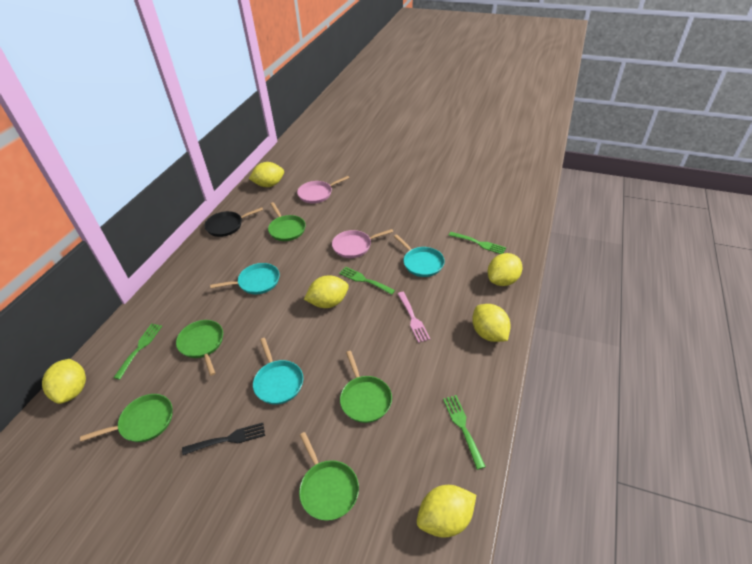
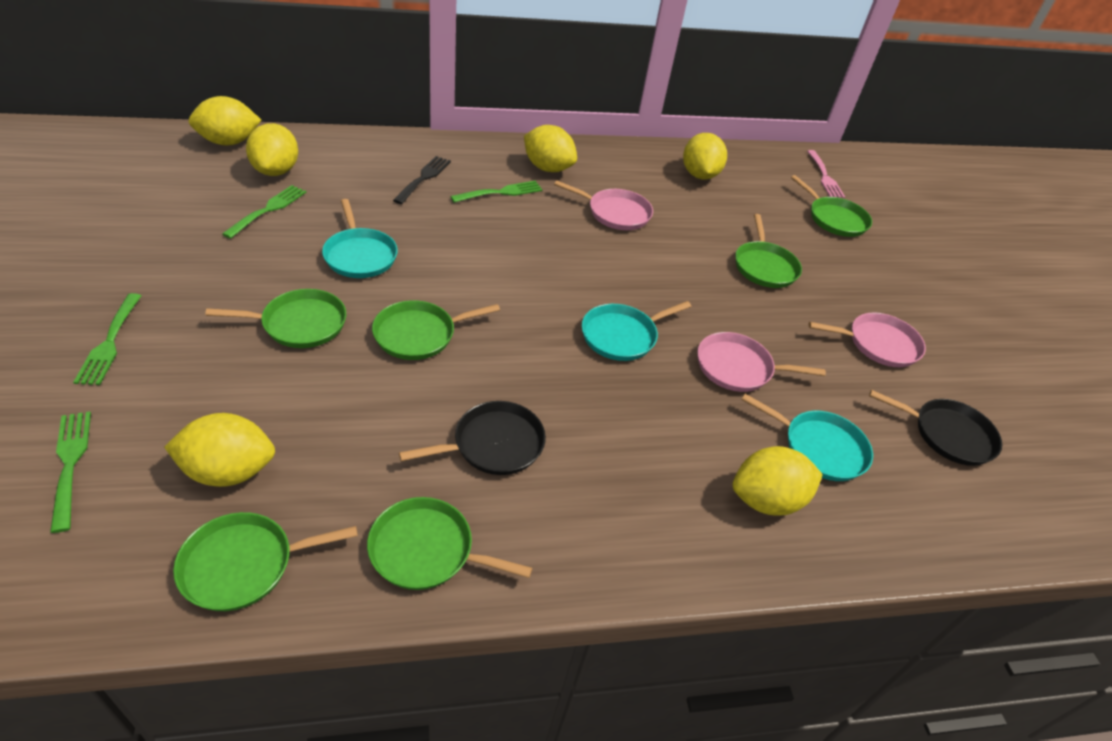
black pan: [204,207,263,237] = 1 -> [399,401,546,475] [869,390,1002,466] = 2
green pan: [80,394,173,442] [176,320,223,376] [268,202,306,241] [299,432,359,521] [340,351,392,423] = 5 -> [173,512,358,611] [205,289,346,348] [367,497,532,590] [372,300,500,360] [735,214,802,288] [791,175,872,237] = 6
pink pan: [297,176,349,203] [332,229,393,258] = 2 -> [554,181,653,230] [697,332,826,392] [809,312,926,367] = 3

